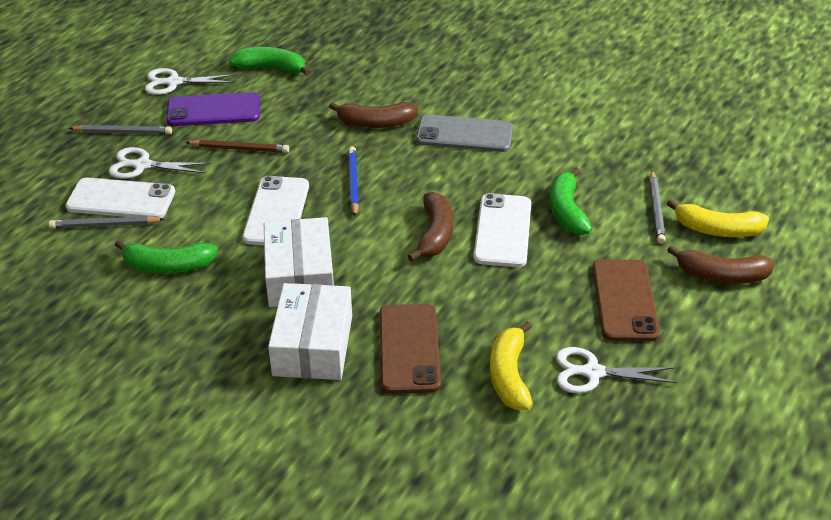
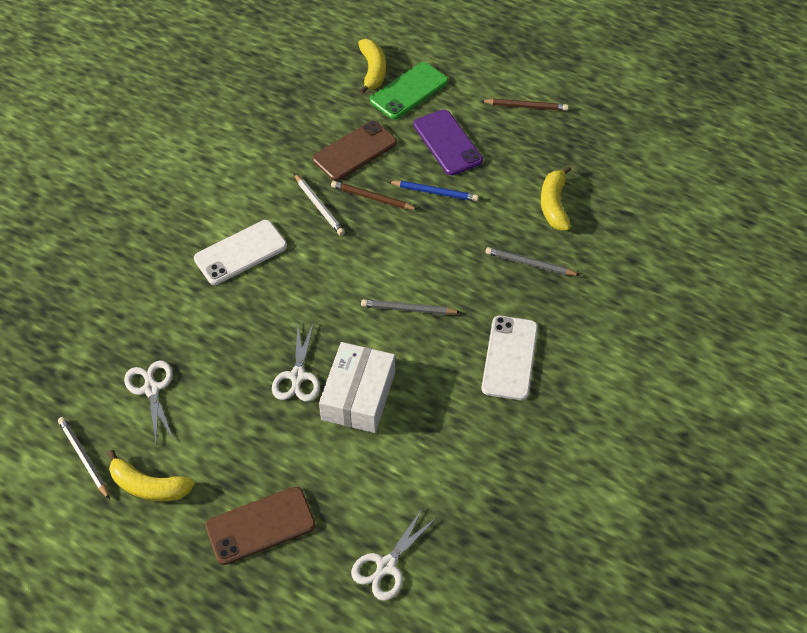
brown banana: [329,102,418,128] [408,192,453,262] [667,245,774,284] = 3 -> none = 0
brown pencil: [185,140,289,153] = 1 -> [331,181,418,210] [481,99,568,111] = 2
green banana: [115,240,218,274] [229,47,310,76] [550,168,592,235] = 3 -> none = 0
green phone: none = 0 -> [370,62,448,120] = 1
grey phone: [416,114,513,152] = 1 -> none = 0
white box: [264,217,334,307] [268,283,352,380] = 2 -> [319,342,395,433] = 1
white pencil: none = 0 -> [294,173,345,236] = 1
white phone: [66,178,175,218] [242,176,309,245] [473,193,531,267] = 3 -> [194,220,287,285] [482,316,538,400] = 2
yellow banana: [490,321,533,410] [667,199,769,237] = 2 -> [107,450,195,501] [358,39,386,95] [541,166,571,230] = 3

